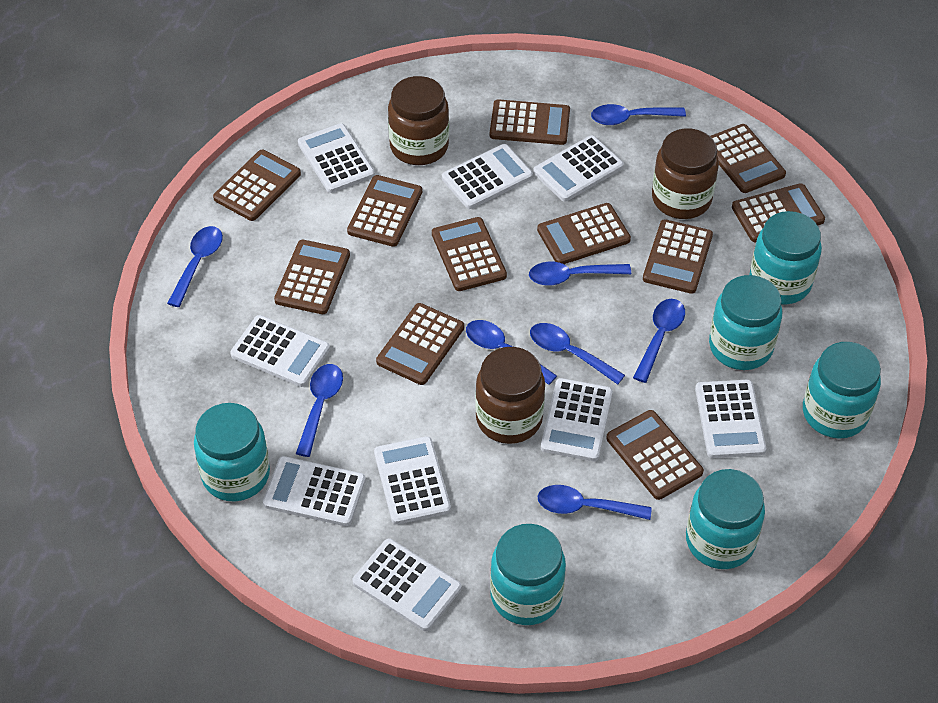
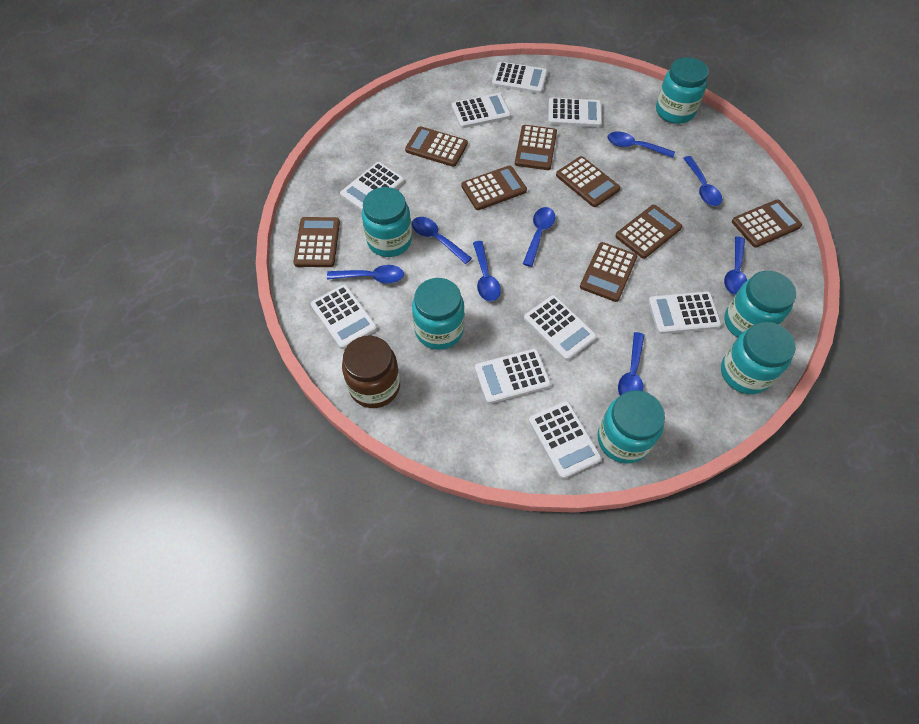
brown calculator: [213,150,301,221] [274,240,350,314] [347,175,422,247] [376,303,464,385] [432,217,507,291] [490,99,570,145] [537,203,631,264] [606,410,704,500] [643,219,713,294] [710,124,786,193] [732,183,825,242] = 11 -> [293,217,340,267] [405,126,468,167] [461,166,527,210] [515,125,557,170] [556,156,620,207] [580,242,637,302] [615,205,682,259] [732,200,802,247] = 8
brown jar: [388,76,449,165] [475,347,545,444] [652,128,719,219] = 3 -> [342,336,400,408] = 1

